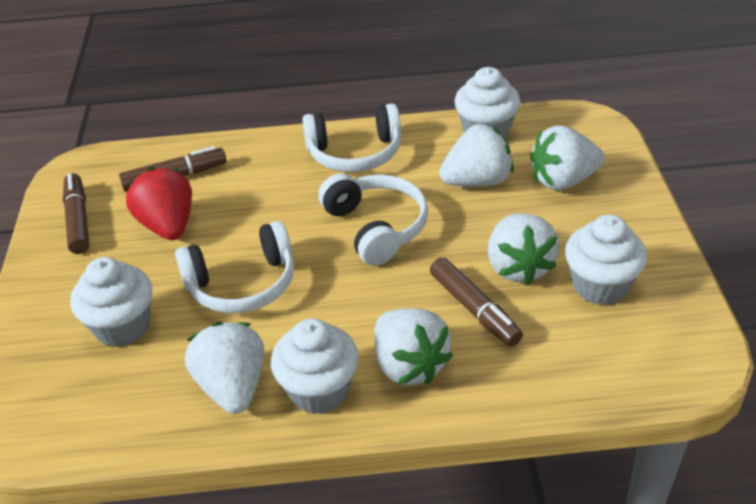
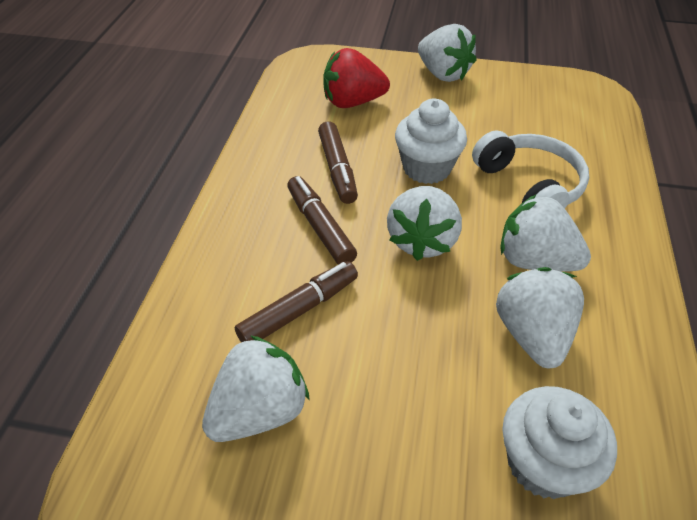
white cupcake: [70,257,152,347] [271,318,359,414] [455,67,521,138] [565,215,647,305] = 4 -> [395,99,467,184] [502,386,617,499] = 2
white headphones: [175,221,294,313] [302,103,401,172] [318,174,428,266] = 3 -> [472,130,589,209] = 1

